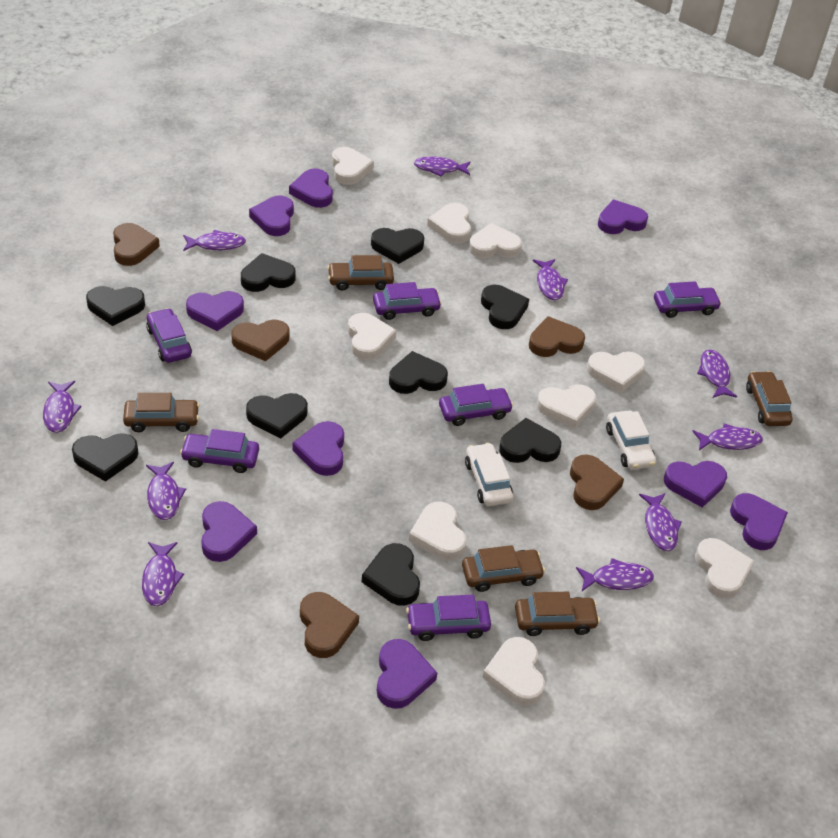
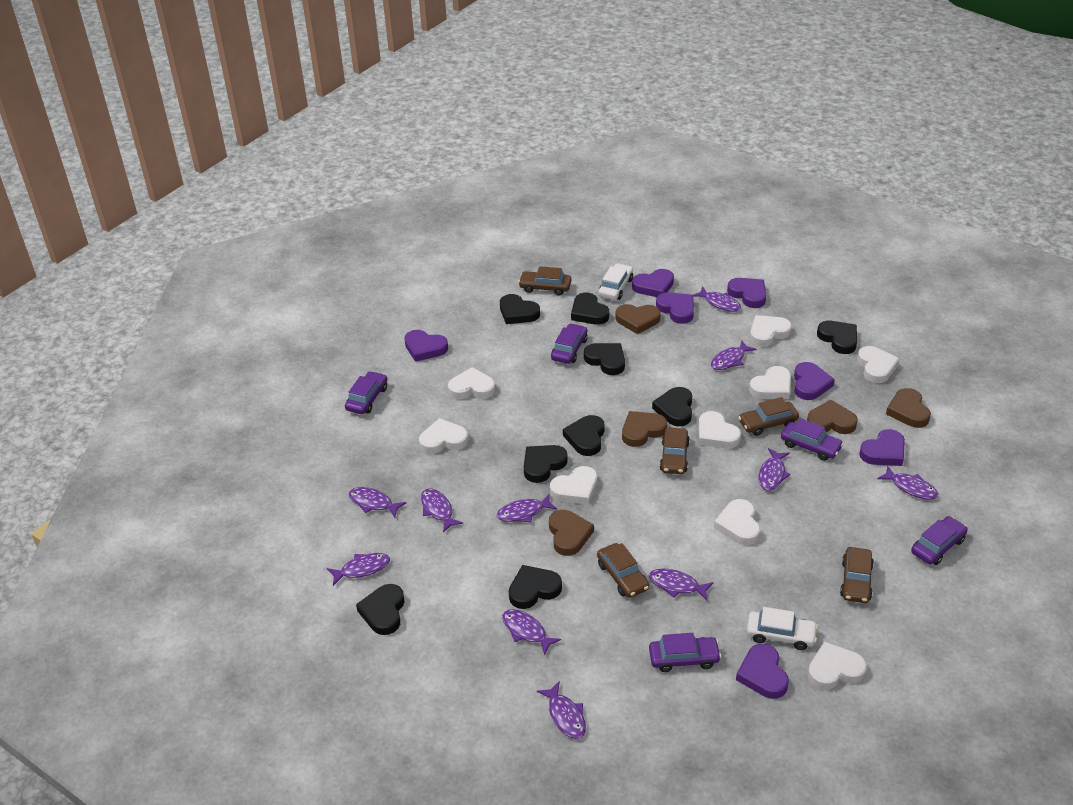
purple car: [146,308,192,363] [180,429,259,473] [373,282,442,320] [406,595,491,641] [439,384,513,426] [654,281,722,318] = 6 -> [345,371,387,414] [551,323,588,364] [649,633,721,672] [781,418,844,461] [911,516,968,565] = 5
purple fish: [43,381,82,433] [142,542,184,606] [146,462,186,520] [183,230,246,251] [414,156,470,177] [533,259,568,300] [576,558,654,591] [639,493,682,551] [692,424,763,450] [697,349,737,398] = 10 -> [327,553,390,586] [349,487,406,517] [421,488,463,532] [497,494,557,522] [502,609,561,655] [537,681,586,739] [649,568,713,601] [693,287,741,312] [711,340,757,370] [758,448,791,490] [877,465,938,500] = 11
purple heart: [186,291,244,331] [201,501,257,562] [249,196,294,236] [289,168,333,208] [292,421,344,476] [377,639,437,709] [598,200,648,234] [664,461,727,507] [730,493,788,550] = 9 -> [404,330,448,362] [632,269,674,297] [656,292,694,324] [727,278,766,308] [736,644,789,699] [794,362,835,400] [859,429,905,466] = 7

